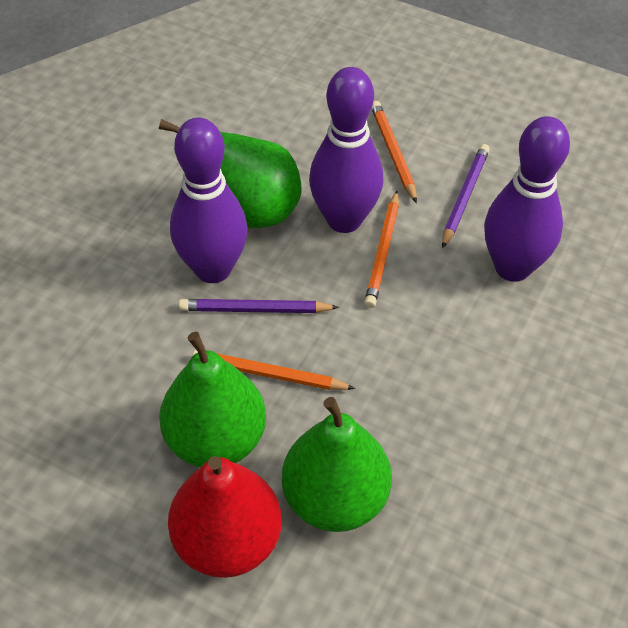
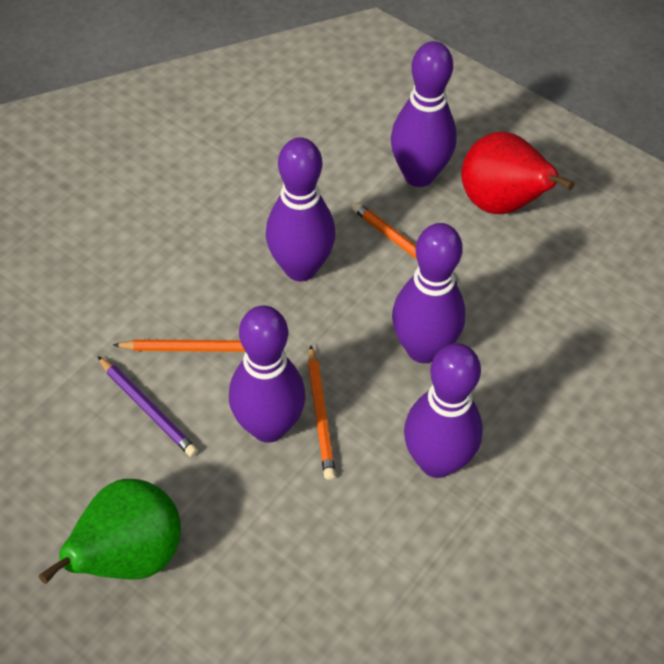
green pear: [159,119,301,228] [159,332,266,467] [282,397,392,532] = 3 -> [39,479,181,584] = 1
purple bowling pin: [170,118,247,283] [309,67,383,233] [484,116,570,282] = 3 -> [229,306,305,443] [266,138,335,281] [391,41,457,187] [392,223,465,363] [404,343,483,478] = 5
purple pencil: [179,299,339,313] [442,144,490,249] = 2 -> [97,356,198,457] = 1

